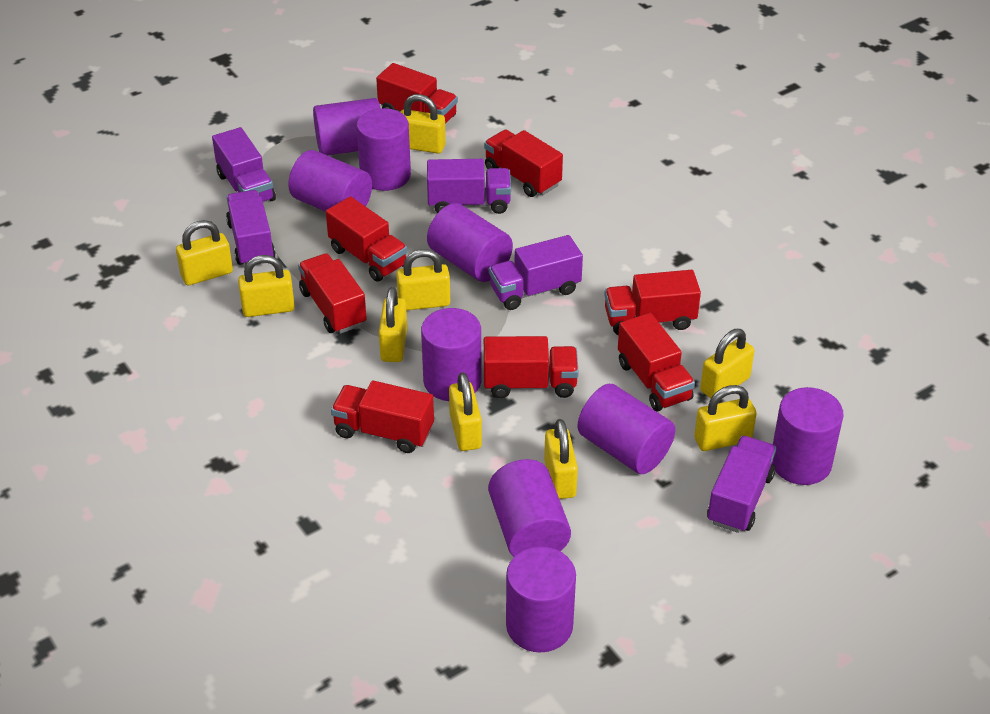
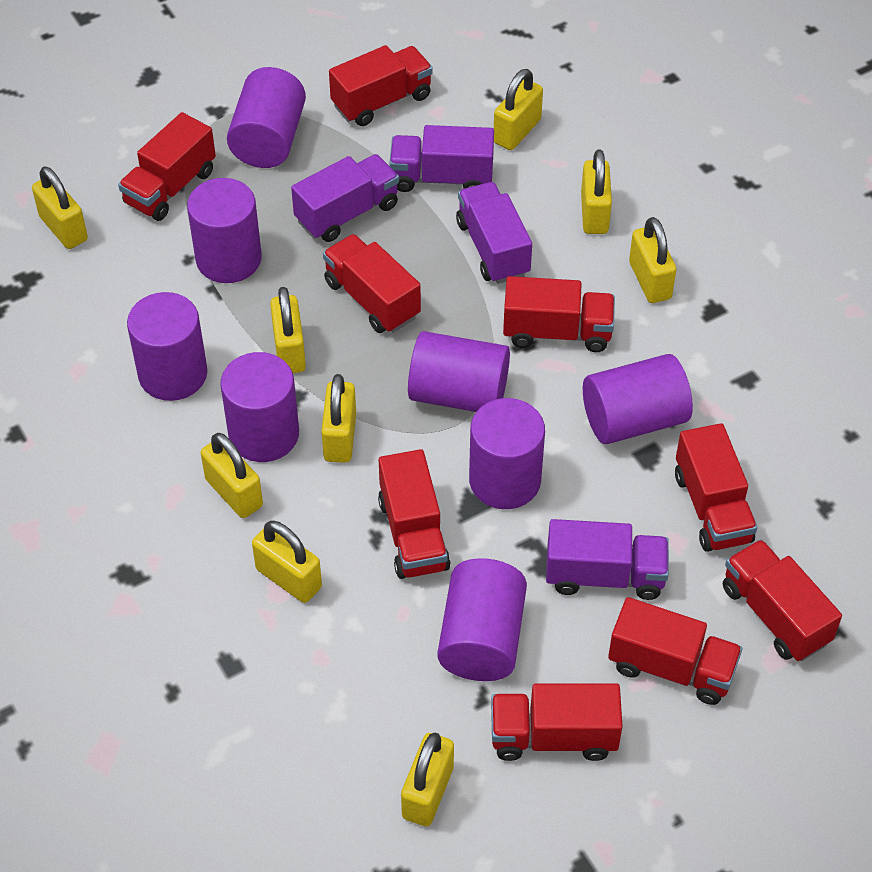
purple cylinder: [288,150,372,212] [313,98,380,155] [357,108,411,191] [421,308,482,401] [427,203,513,282] [488,459,571,557] [506,546,576,653] [578,384,675,474] [773,387,844,485] = 9 -> [127,292,207,401] [187,178,262,283] [220,352,299,462] [227,67,306,168] [408,331,510,412] [437,558,527,681] [469,398,545,509] [583,354,693,444] = 8
purple truck: [212,127,276,203] [226,190,276,265] [427,159,511,214] [489,235,583,310] [707,436,776,533] = 5 -> [291,154,399,242] [389,125,494,192] [456,182,532,284] [546,519,669,600] = 4
red truck: [298,253,367,334] [326,196,407,282] [331,381,434,453] [376,63,458,124] [484,130,563,197] [484,336,579,398] [604,270,701,335] [618,313,695,411] = 8 -> [118,112,216,221] [323,234,421,333] [329,45,433,126] [378,449,451,579] [491,683,623,761] [503,276,615,352] [608,597,742,705] [675,423,757,552] [723,539,842,661] = 9

